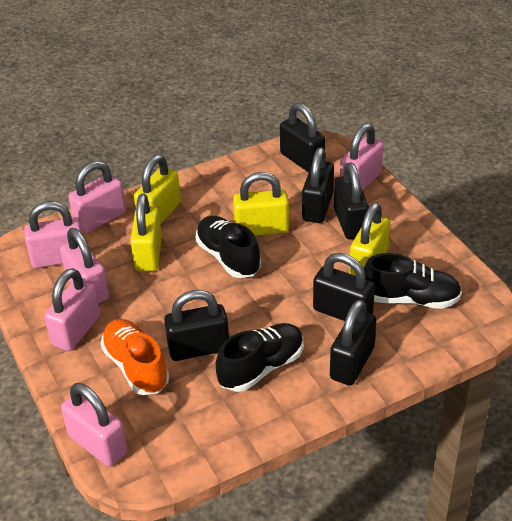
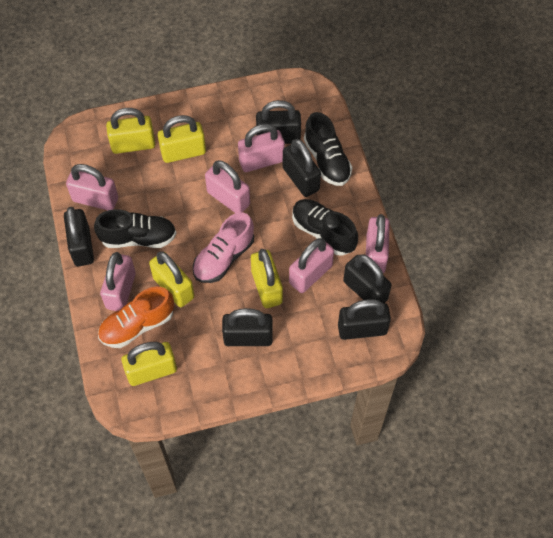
pink shoe: none = 0 -> [193,212,254,283] = 1
yellow padlock: [130,193,162,272] [134,155,181,224] [233,172,289,236] [349,202,390,276] = 4 -> [106,108,155,154] [121,342,177,386] [149,251,195,307] [158,115,206,163] [251,249,283,308] = 5

